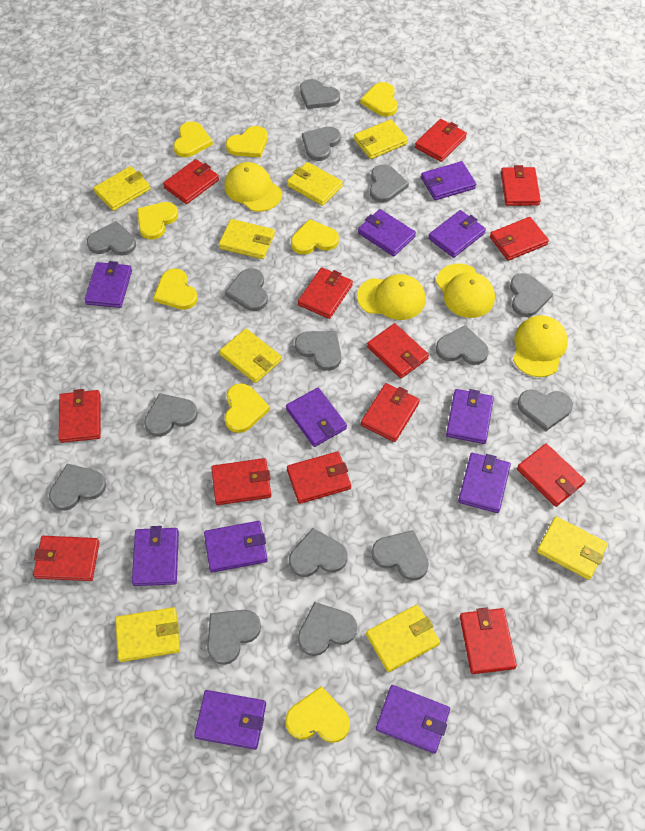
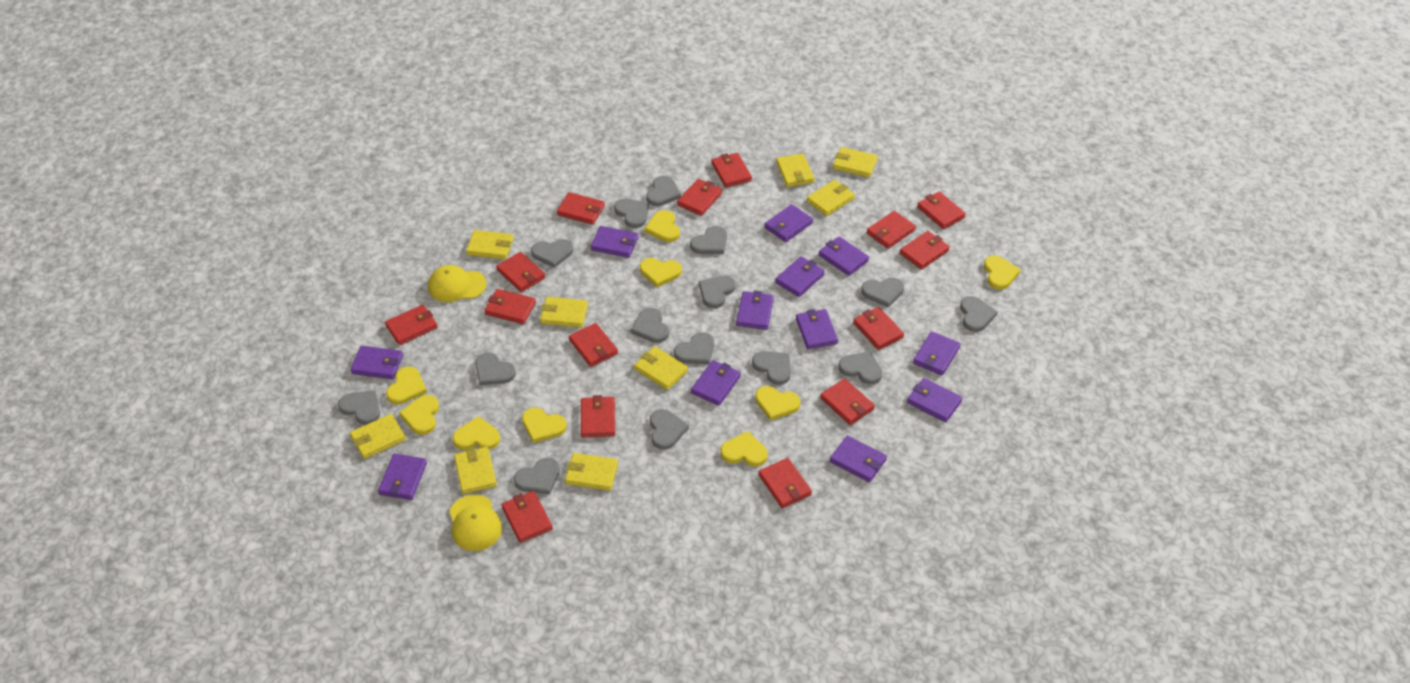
purple wallet: [84,261,132,308] [132,526,179,586] [194,690,266,750] [204,521,268,573] [286,388,347,447] [358,209,416,256] [376,685,450,754] [421,161,476,200] [428,210,486,258] [446,389,494,444] [458,453,511,513] = 11 -> [350,346,403,379] [378,454,427,500] [591,226,638,258] [691,360,741,406] [736,291,774,330] [765,204,813,242] [775,256,825,297] [796,309,838,349] [819,236,869,276] [830,435,887,482] [907,378,962,422] [913,331,960,376] = 12
red wallet: [33,536,100,581] [58,389,100,443] [163,159,219,204] [211,458,271,505] [287,451,351,504] [298,267,353,319] [361,383,420,442] [367,323,429,378] [415,119,467,162] [460,607,517,674] [490,217,549,261] [501,165,541,206] [517,444,585,507] = 13 -> [385,305,438,345] [484,289,536,324] [496,252,545,292] [502,491,553,543] [557,192,605,225] [569,323,618,367] [581,395,615,438] [677,179,722,216] [711,153,752,188] [758,458,812,508] [820,378,875,425] [853,307,904,350] [867,211,916,249] [900,231,950,270] [917,191,966,229] = 15
yellow cap: [224,162,282,212] [357,274,426,320] [436,264,495,318] [513,315,568,377] = 4 -> [428,265,487,302] [449,494,502,551] = 2
yellow heart: [137,202,178,240] [153,269,198,310] [173,121,213,157] [225,383,270,433] [226,126,268,157] [285,686,350,743] [291,219,339,254] [360,82,398,117] = 8 -> [386,367,427,405] [399,395,439,435] [452,416,500,450] [522,408,567,443] [640,258,682,287] [644,210,680,242] [720,431,768,466] [755,386,800,420] [984,255,1021,290] = 9
yellow wallet: [93,166,151,211] [115,607,180,662] [219,219,275,259] [219,328,282,383] [287,162,343,206] [354,119,408,159] [366,605,440,672] [537,516,608,580] = 8 -> [350,414,406,459] [454,447,497,494] [466,230,514,260] [540,297,588,328] [565,453,618,491] [634,346,688,390] [776,153,815,187] [807,180,855,216] [833,147,878,177] = 9

